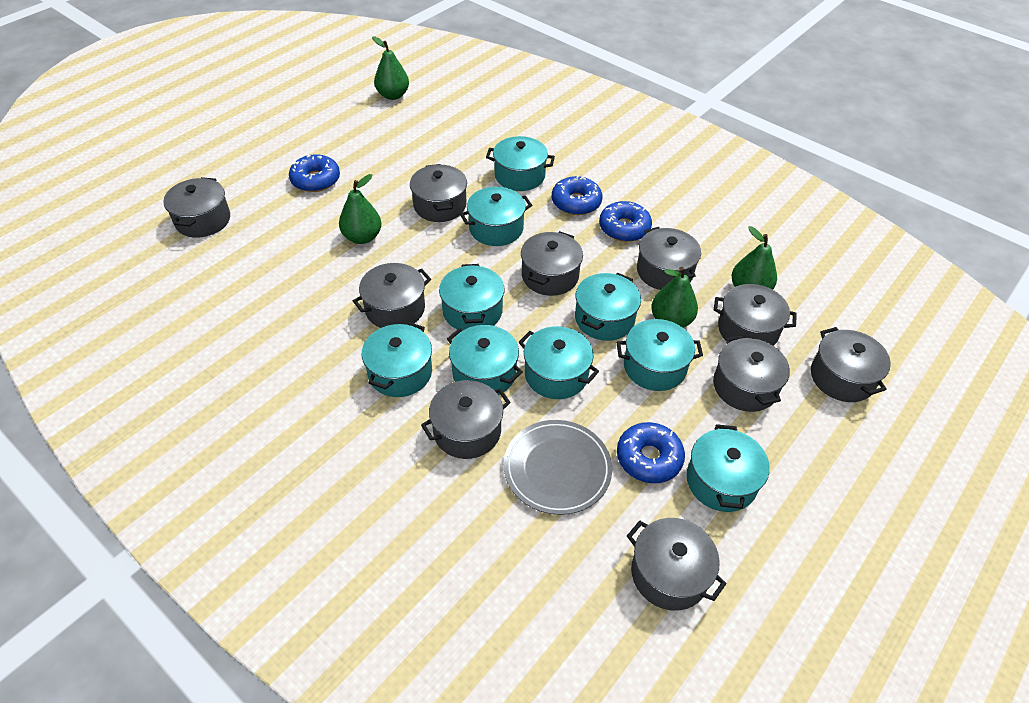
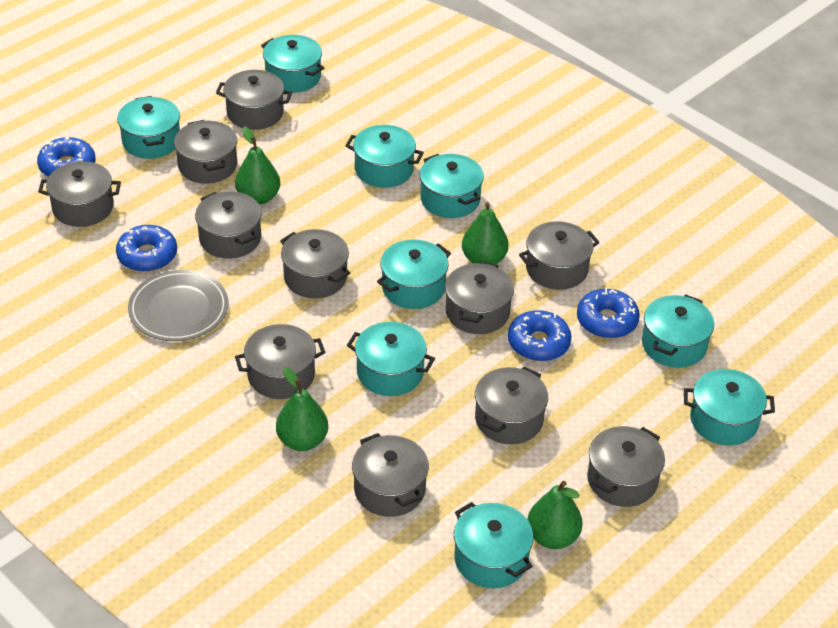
grey pot: [163,177,230,238] [353,263,431,328] [410,164,467,222] [421,380,511,459] [521,231,583,296] [627,518,726,611] [637,227,701,290] [713,335,790,412] [714,284,797,346] [811,327,891,402] = 10 -> [38,161,121,227] [174,120,237,184] [195,191,262,259] [216,70,292,130] [235,324,325,399] [280,229,350,299] [352,433,429,517] [445,261,514,334] [475,367,548,444] [519,221,599,290] [587,426,665,507] = 11

